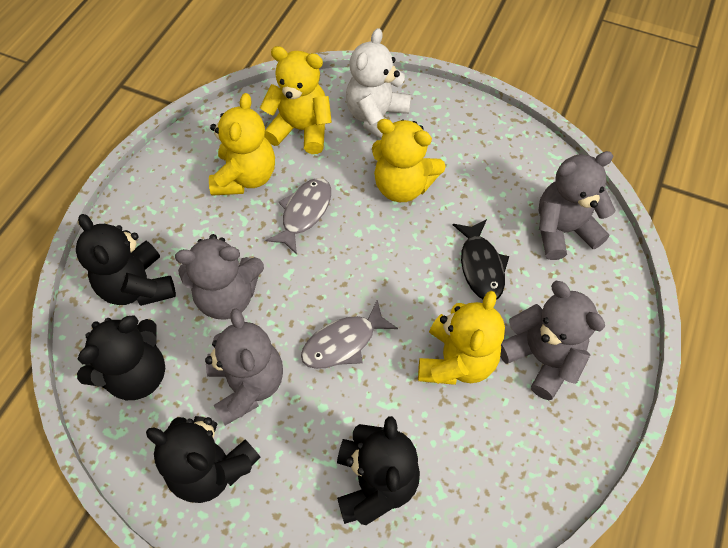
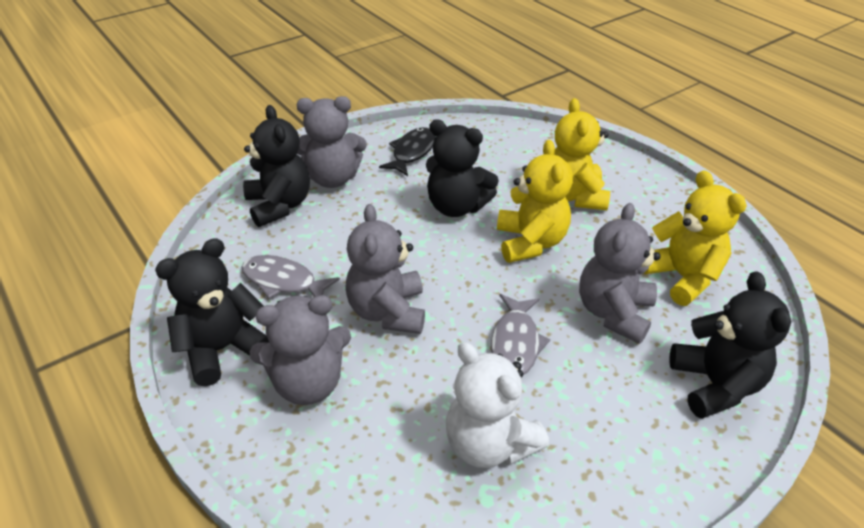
yellow teddy bear: [209,93,275,196] [260,46,332,154] [372,119,446,202] [418,291,505,385] = 4 -> [497,140,573,263] [554,98,610,210] [643,170,747,306] = 3

